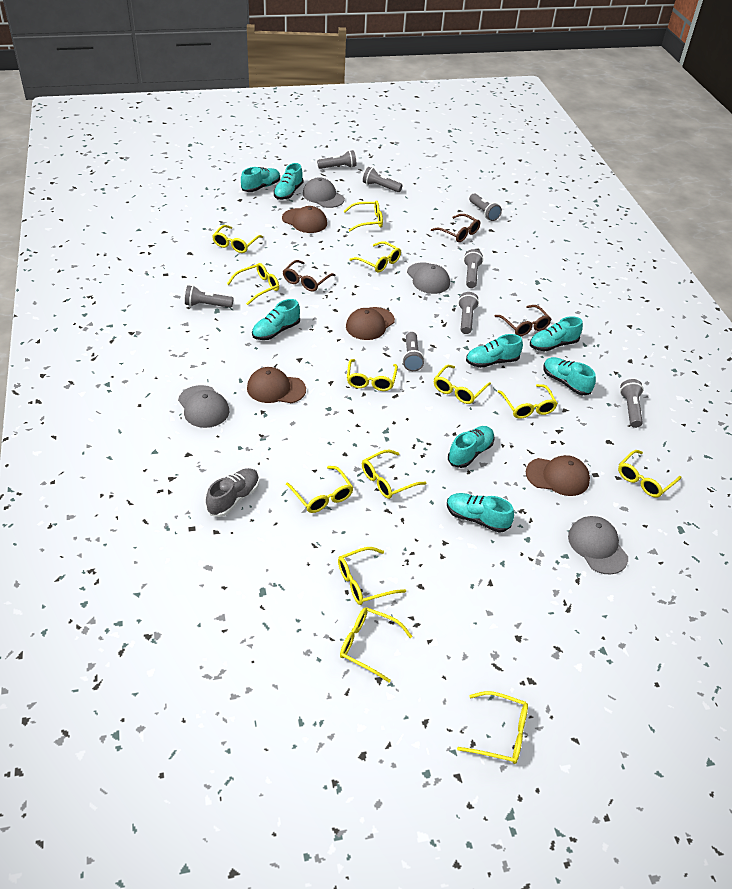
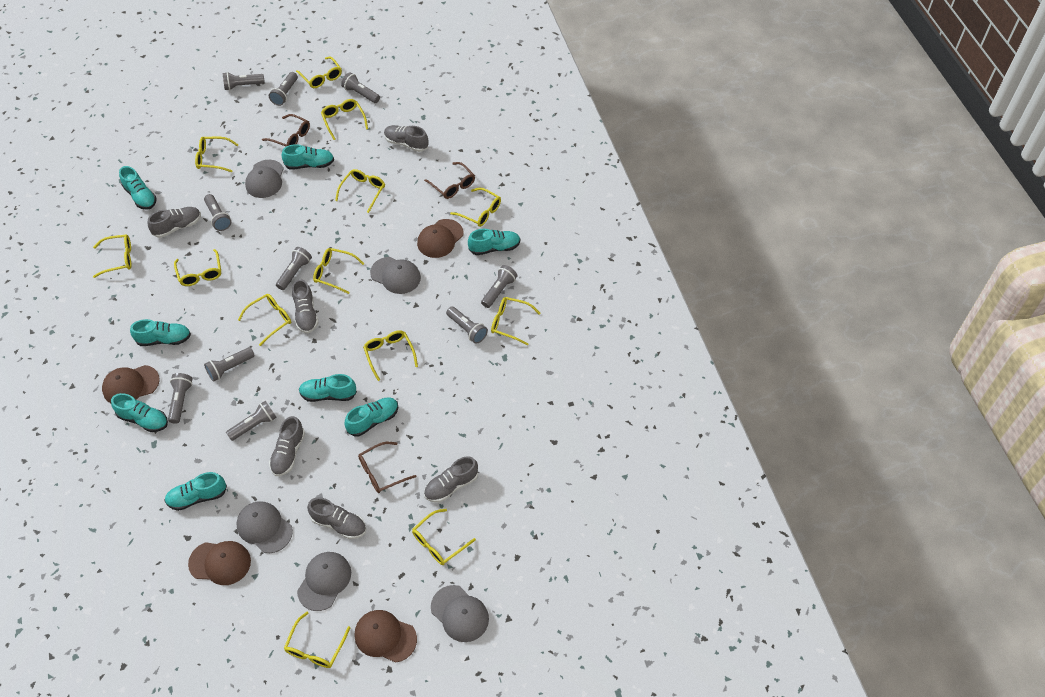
grey cap: [178,385,229,428] [303,177,345,208] [407,263,450,294] [568,516,628,575] = 4 -> [236,501,293,553] [245,160,284,198] [297,552,351,611] [370,257,421,294] [431,585,489,642] = 5
grey flashlight: [185,285,233,308] [317,150,356,169] [363,167,402,192] [402,332,425,371] [458,292,479,334] [464,249,483,288] [469,193,502,221] [620,379,644,428] = 8 -> [168,373,193,424] [204,194,231,231] [204,347,255,382] [223,72,265,90] [226,401,277,441] [269,72,298,106] [276,247,312,290] [341,72,380,103] [446,307,488,344] [481,265,518,308] = 10
grey shoe: [206,468,259,517] = 1 -> [147,207,201,238] [269,416,305,476] [292,279,318,333] [307,497,366,539] [384,125,428,152] [424,456,478,502] = 6

